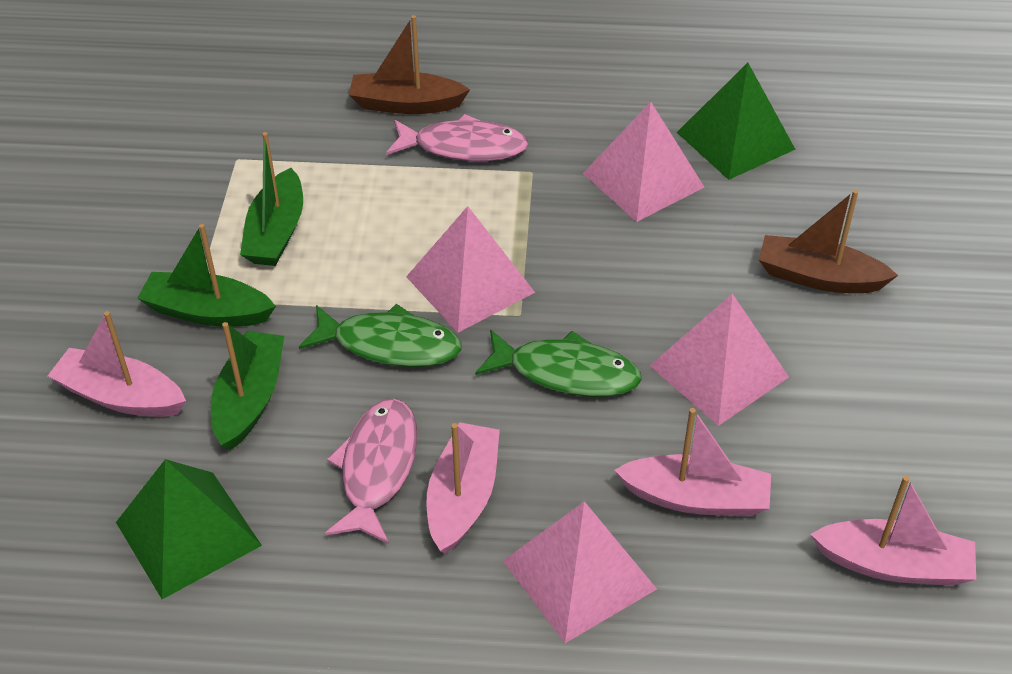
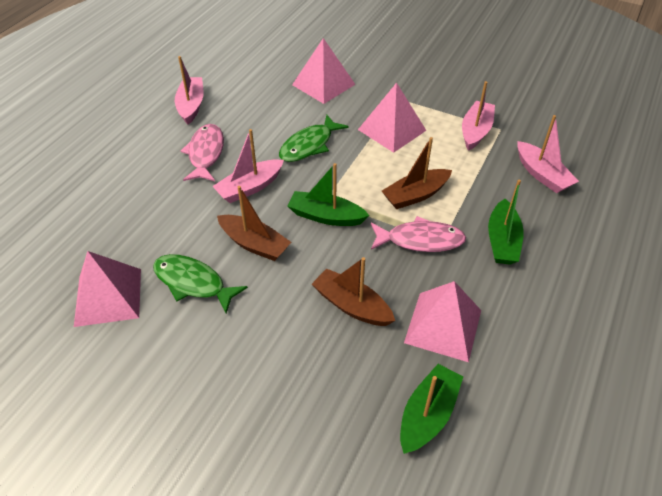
brown boat: [349,15,470,114] [759,190,898,293] = 2 -> [217,186,291,261] [312,257,395,326] [382,137,452,209] = 3
green pyramid: [116,459,262,599] [677,63,795,180] = 2 -> none = 0

